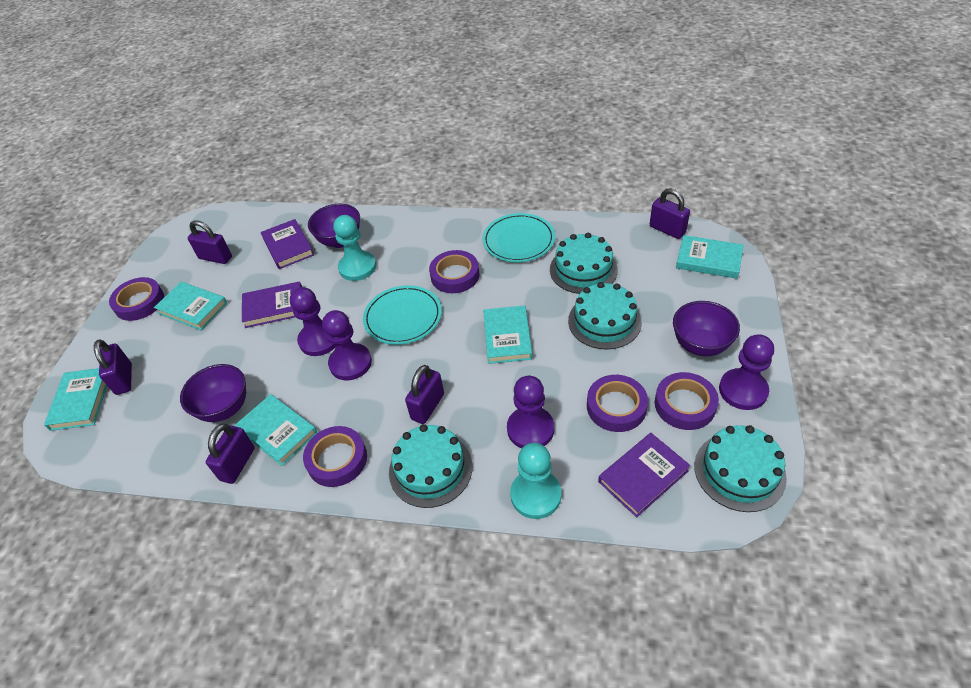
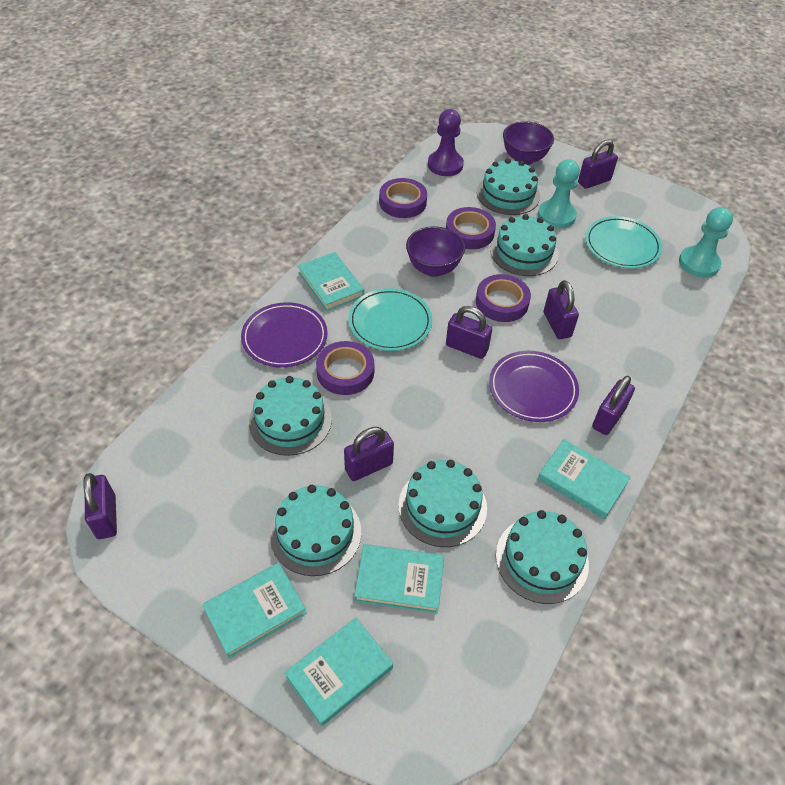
purple book: [242,281,302,328] [261,219,314,269] [598,433,690,517] = 3 -> none = 0
purple bowl: [180,364,246,422] [308,204,360,248] [673,301,740,356] = 3 -> [406,226,465,277] [503,121,554,165] = 2
purple padlock: [94,339,132,395] [188,220,232,264] [206,424,255,484] [405,365,444,424] [650,188,690,239] = 5 -> [83,473,117,539] [344,427,394,481] [446,306,492,359] [544,280,579,339] [578,140,618,189] [592,376,635,435] = 6
purple pawn: [290,287,335,356] [322,310,372,380] [507,376,554,448] [719,334,774,410] = 4 -> [428,109,464,176] = 1
purple plate: none = 0 -> [241,302,328,368] [489,351,579,422] = 2
purple tape: [109,277,164,321] [303,426,367,487] [429,250,479,293] [587,375,648,432] [655,372,719,430] = 5 -> [316,341,374,395] [379,178,427,218] [446,207,496,249] [476,274,531,322] = 4
turquoise cake: [389,424,472,508] [550,233,618,294] [568,282,642,350] [694,425,787,512] = 4 -> [249,376,332,456] [270,485,361,576] [398,460,487,547] [477,158,540,215] [490,214,559,276] [496,510,589,604] = 6

